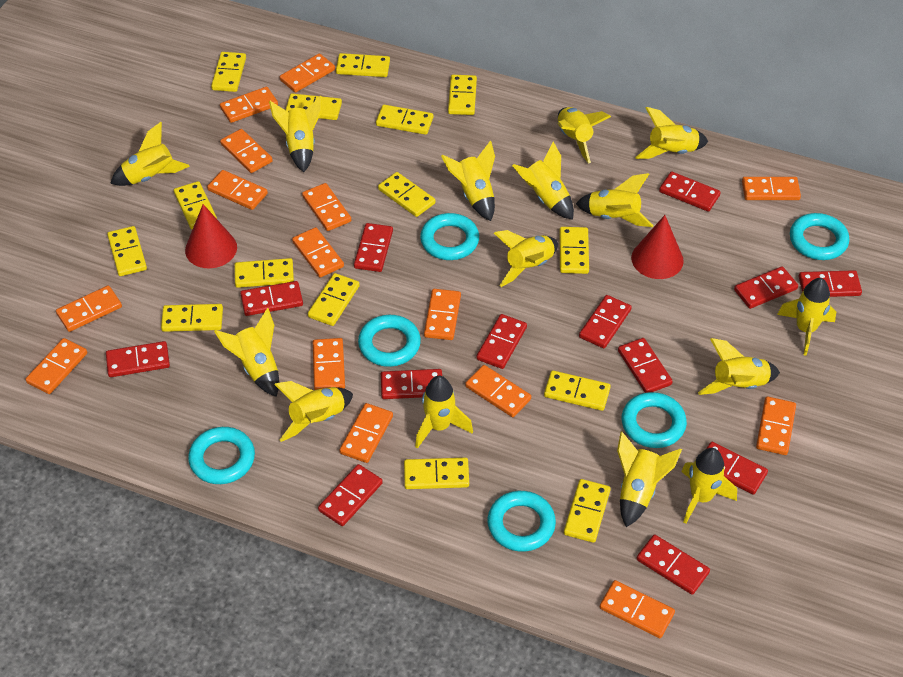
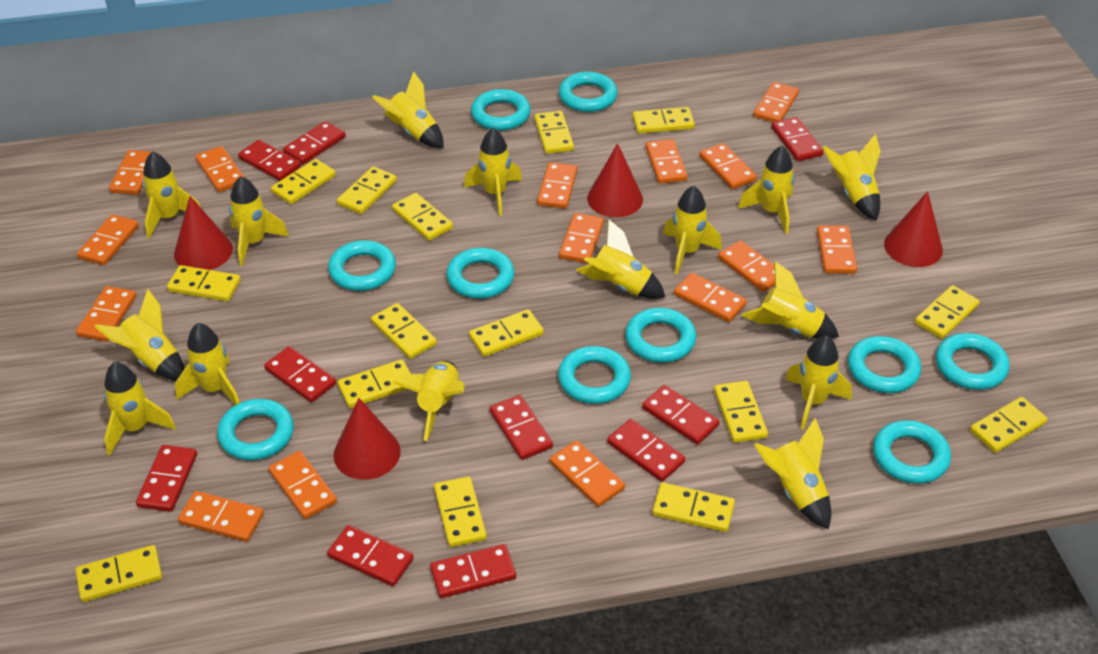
red cone: [185,204,237,268] [631,215,684,279] = 2 -> [174,196,233,270] [334,398,401,480] [587,143,643,217] [884,191,943,267] = 4
red domino: [106,341,170,377] [240,281,303,316] [318,464,383,526] [354,223,393,272] [381,369,442,399] [476,314,527,369] [579,295,632,348] [618,338,673,393] [636,535,710,595] [659,172,721,212] [706,442,768,495] [734,266,798,309] [799,270,862,297] = 13 -> [136,445,197,512] [238,140,301,181] [264,346,336,403] [283,121,346,164] [327,525,414,586] [430,544,516,598] [489,395,553,460] [607,419,685,482] [642,385,720,445] [771,117,824,161] = 10
turquoise ring: [188,427,255,484] [358,315,421,367] [420,213,479,260] [488,491,556,552] [622,392,687,448] [790,213,849,260] = 6 -> [217,399,294,461] [328,240,396,291] [446,247,514,299] [471,89,531,131] [558,346,631,404] [559,71,618,112] [625,308,696,363] [848,336,921,393] [873,420,951,484] [936,333,1010,390] = 10

